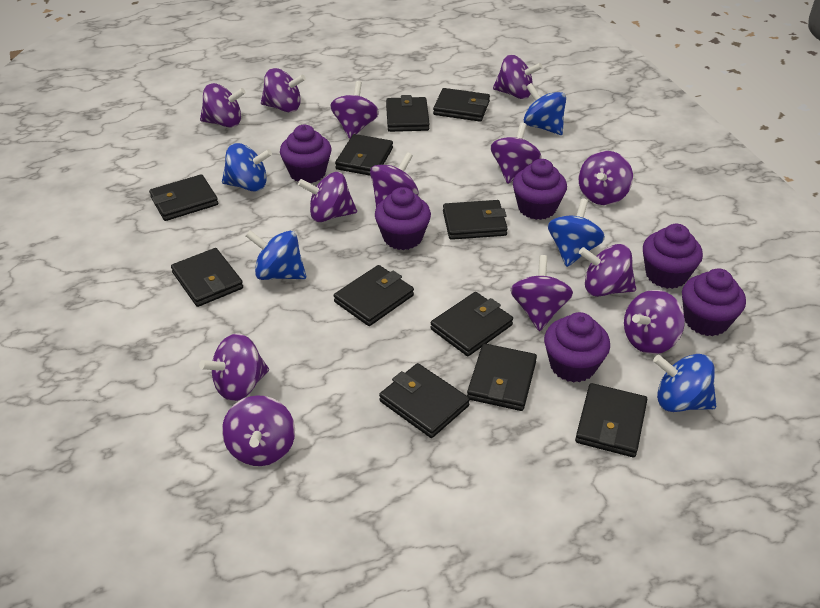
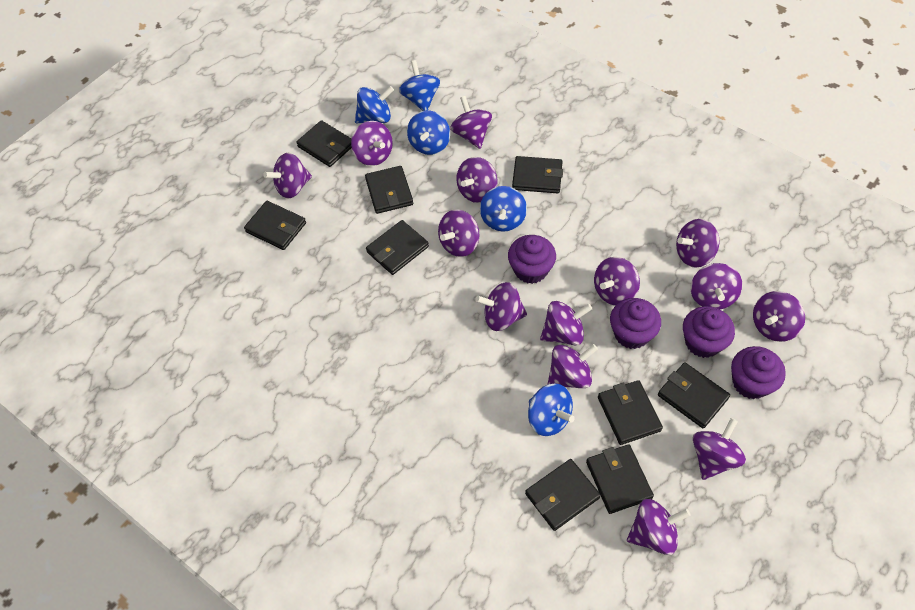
black wallet: [149,174,218,221] [171,248,243,307] [334,265,414,326] [335,134,393,176] [379,363,470,438] [386,95,430,132] [430,292,513,356] [433,88,490,122] [443,200,508,240] [467,343,537,411] [575,383,647,457] = 11 -> [244,201,306,250] [296,120,352,167] [365,166,413,214] [366,220,429,275] [512,156,563,193] [525,459,601,531] [586,444,654,514] [598,380,663,445] [658,362,730,428] = 9
purple cupcake: [280,125,332,183] [375,187,431,250] [513,159,567,220] [544,312,610,382] [643,224,703,289] [682,268,746,336] = 6 -> [508,235,556,284] [610,298,661,349] [683,306,735,358] [731,346,786,399] = 4
purple spinning top: [199,333,269,401] [200,83,246,128] [222,395,295,466] [261,68,306,112] [298,172,357,222] [330,81,379,139] [370,152,418,208] [491,122,541,184] [493,55,543,99] [510,255,573,331] [579,151,633,205] [579,244,636,297] [624,290,685,354] = 13 -> [264,153,312,199] [351,121,393,166] [438,210,479,257] [450,96,492,149] [456,157,498,203] [475,282,527,331] [540,301,592,345] [547,344,598,388] [594,257,640,306] [627,499,691,555] [676,219,719,268] [691,263,743,310] [693,418,746,480] [753,291,805,342] = 14

